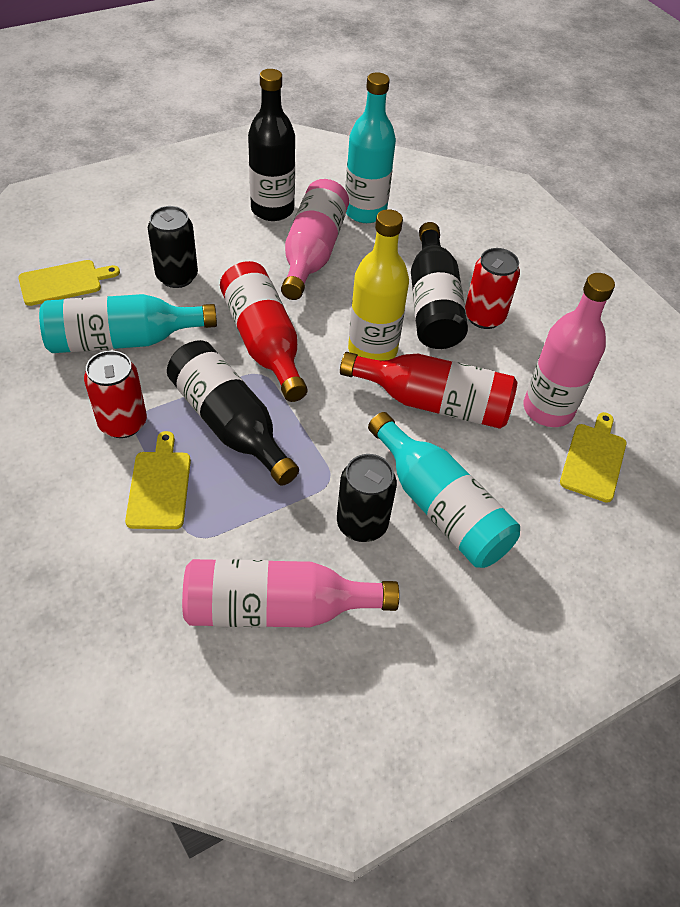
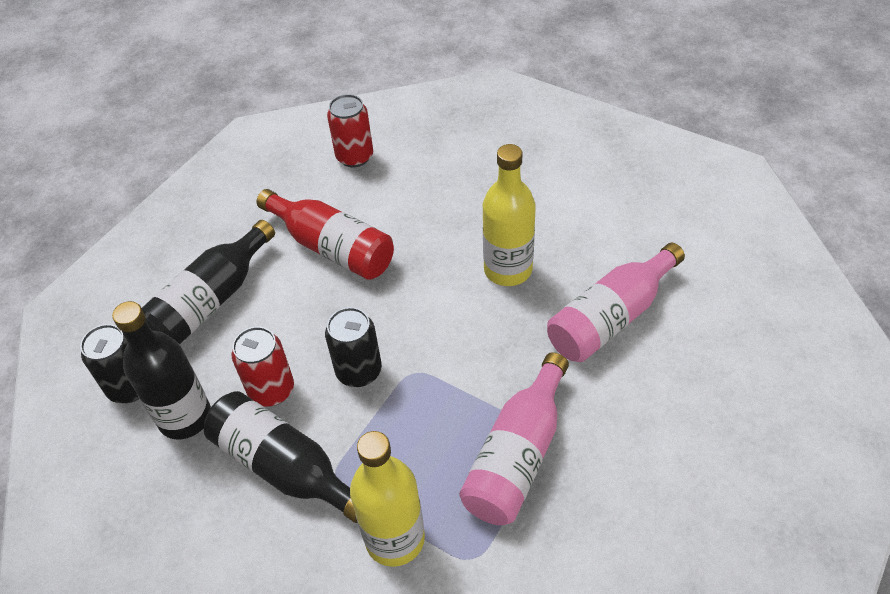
pink bottle: [182,559,399,627] [281,179,349,300] [523,273,615,427] = 3 -> [459,352,569,525] [547,243,685,362] = 2
red bottle: [220,261,308,402] [340,352,518,429] = 2 -> [257,189,394,280] = 1
turquoise bottle: [39,294,217,353] [345,72,396,223] [368,412,520,568] = 3 -> none = 0
yellow bottle: [348,209,409,361] = 1 -> [350,431,425,567] [483,144,536,286] = 2
yellow cutting board: [18,260,120,306] [125,431,191,529] [560,412,626,503] = 3 -> none = 0

